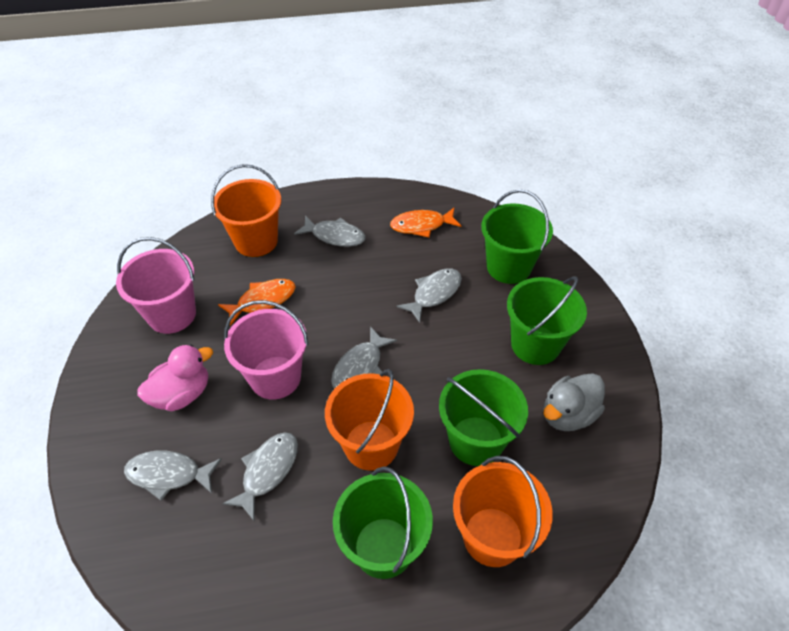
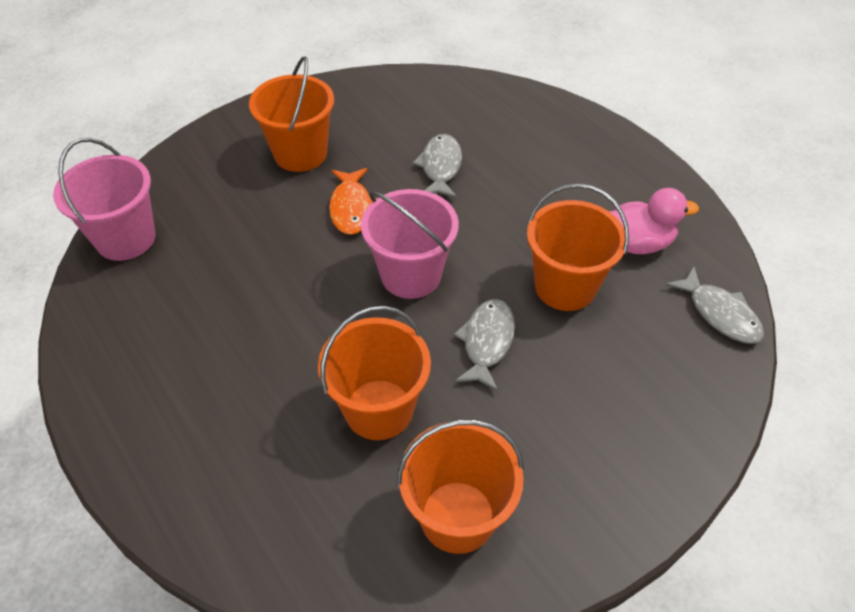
green bucket: [333,466,433,579] [439,369,528,466] [481,189,553,284] [507,276,587,365] = 4 -> none = 0
grey duck: [544,373,605,431] = 1 -> none = 0
grey fish: [124,451,222,501] [222,432,298,521] [294,215,366,247] [331,326,397,389] [397,268,462,323] = 5 -> [413,134,462,198] [454,299,515,392] [666,266,764,344] = 3
orange bucket: [211,164,281,257] [325,369,414,471] [453,456,553,567] = 3 -> [249,56,334,172] [318,306,431,440] [397,419,524,554] [527,183,629,311] = 4
orange fish: [218,279,296,326] [390,208,461,238] = 2 -> [329,168,377,235] = 1

